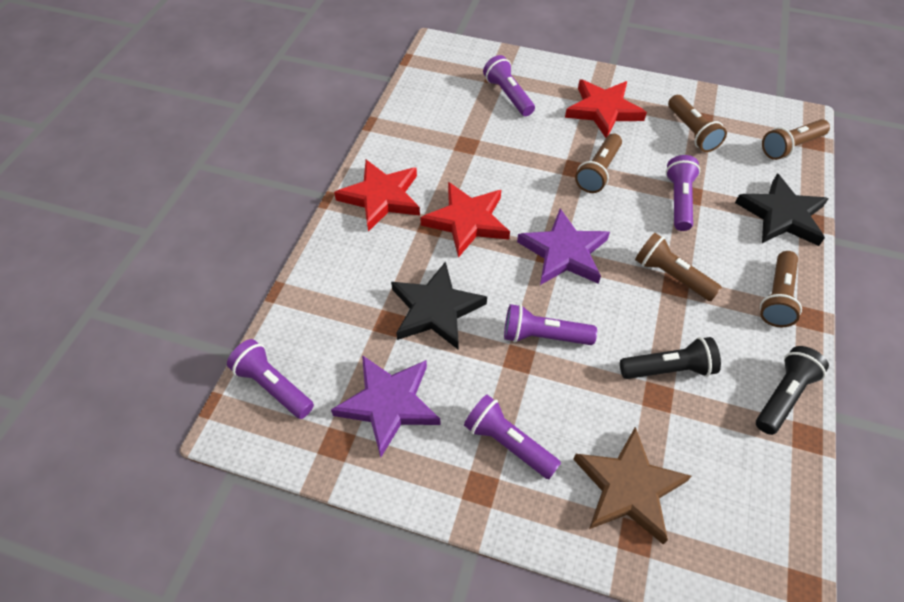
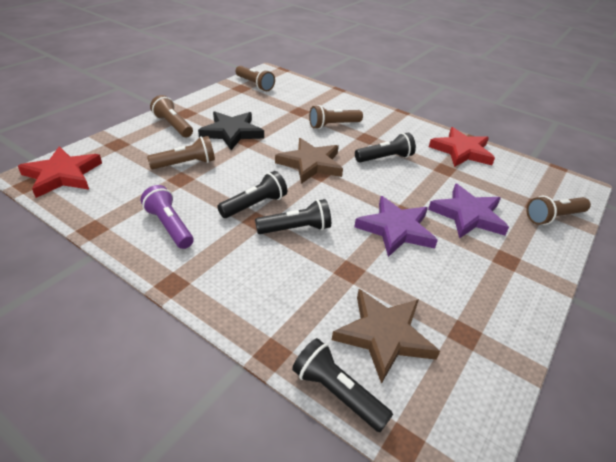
black flashlight: [620,337,721,379] [756,346,829,435] = 2 -> [217,171,287,218] [255,199,331,234] [292,338,393,432] [355,133,416,163] = 4
black star: [391,261,487,349] [735,174,829,246] = 2 -> [198,111,264,150] = 1
brown star: [573,427,692,545] = 1 -> [275,138,343,184] [332,289,440,384] = 2
purple flashlight: [227,339,314,419] [464,395,561,479] [483,55,535,116] [504,304,597,345] [665,155,700,231] = 5 -> [140,185,194,249] = 1
red star: [334,160,420,232] [420,182,510,258] [565,79,647,138] = 3 -> [18,146,102,198] [429,127,495,167] = 2

